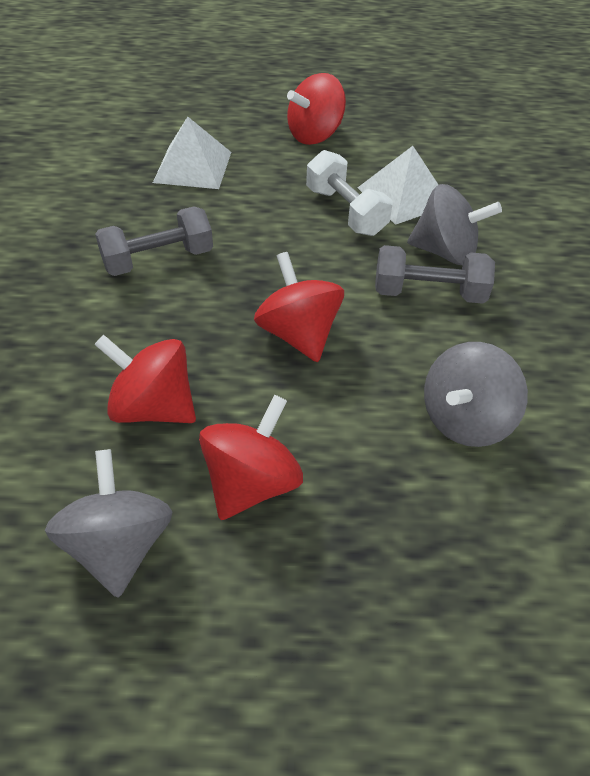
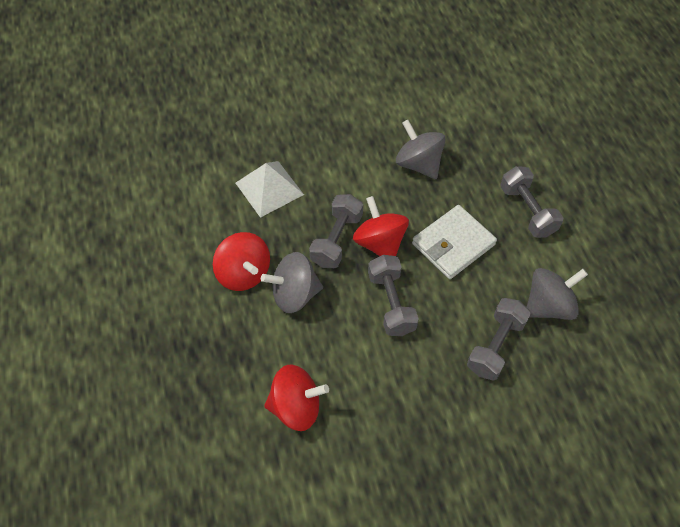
grey dumbbell: [95,206,213,276] [375,245,495,304] = 2 -> [309,194,363,268] [368,255,419,336] [467,298,531,381] [500,166,563,238] = 4
red spinning top: [94,334,196,423] [199,395,303,520] [254,252,344,362] [287,73,346,145] = 4 -> [213,232,270,291] [264,365,329,431] [353,196,409,256] = 3
white dumbbell: [306,150,393,236] = 1 -> none = 0
white pyramid: [153,117,231,189] [358,146,438,225] = 2 -> [236,161,304,218] = 1
white wallet: none = 0 -> [412,205,497,279] = 1

